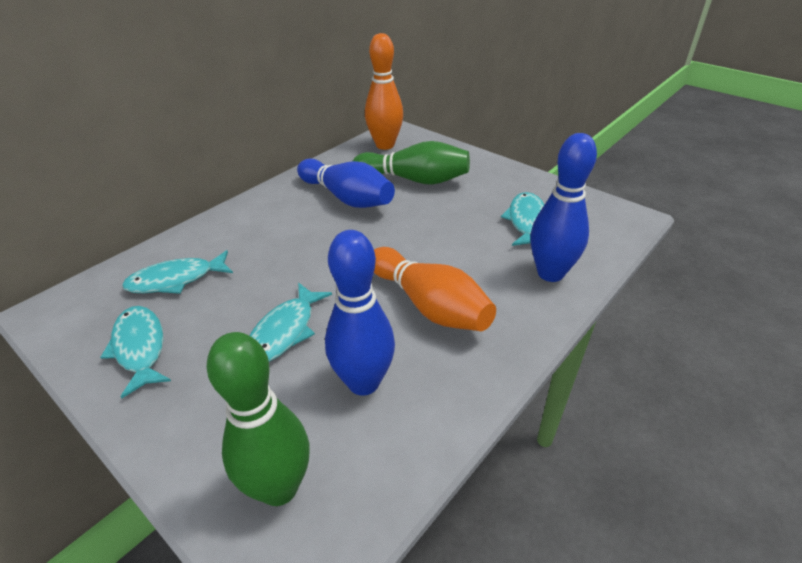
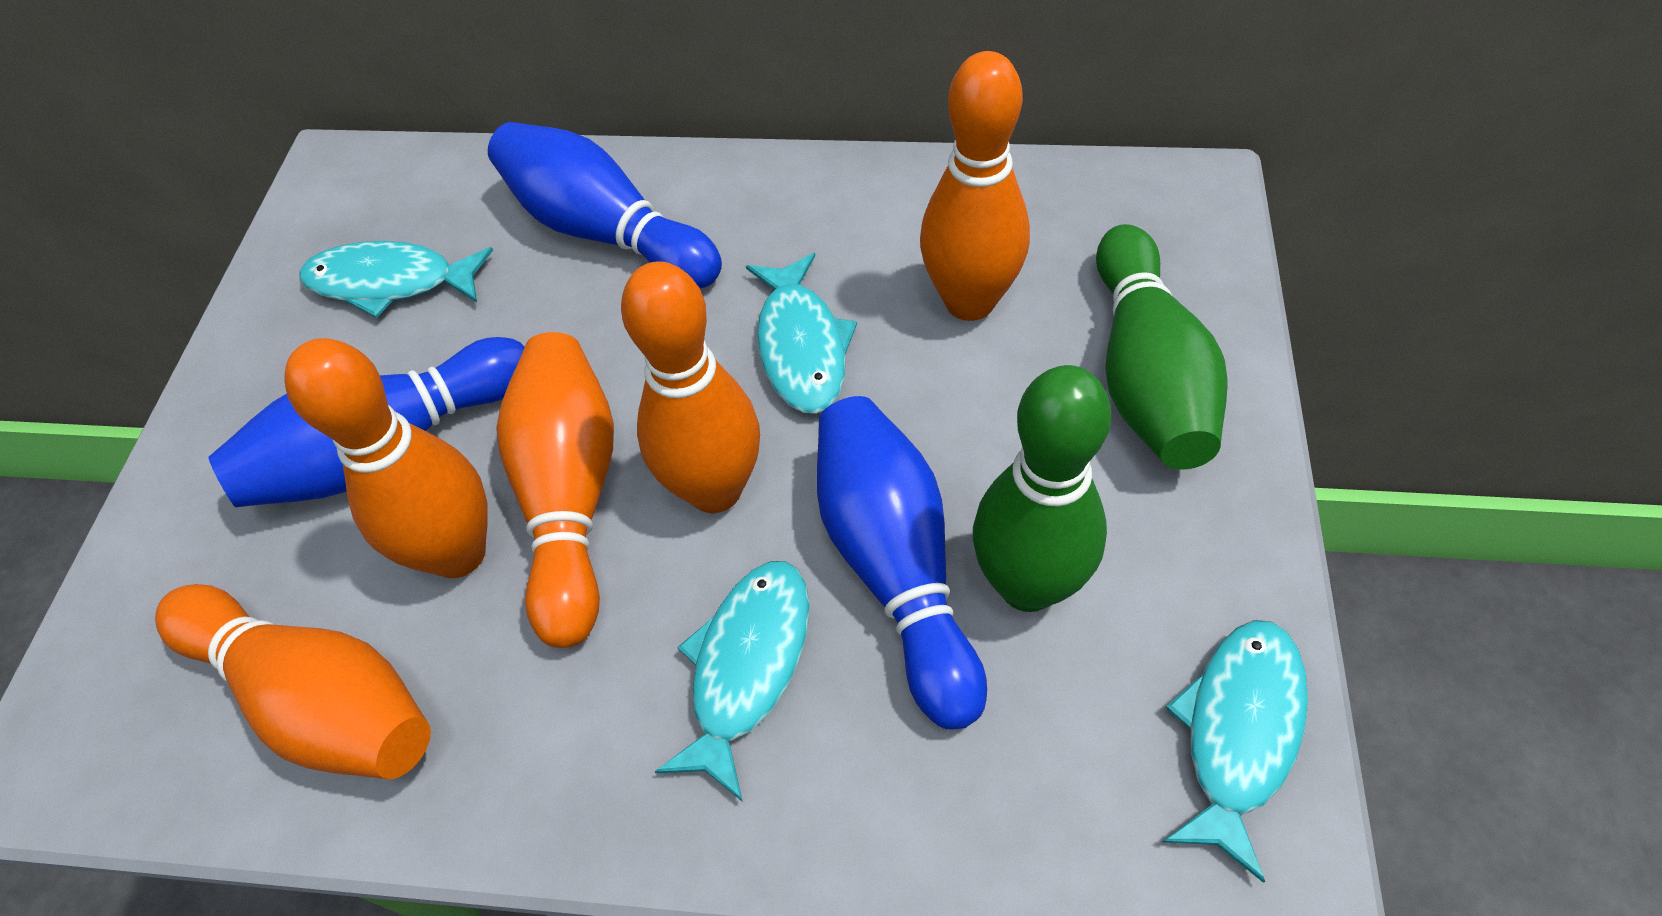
orange bowling pin: [365,33,403,150] [374,247,496,331] = 2 -> [155,584,431,779] [284,338,488,578] [496,332,614,648] [621,261,760,513] [920,51,1030,321] = 5

